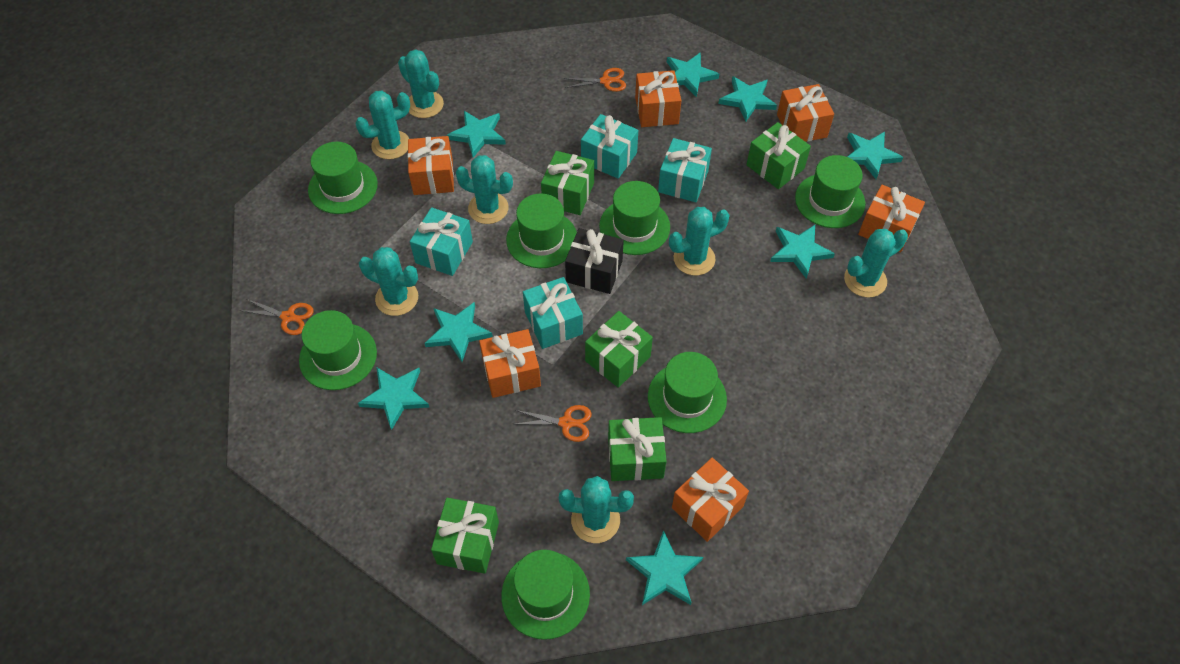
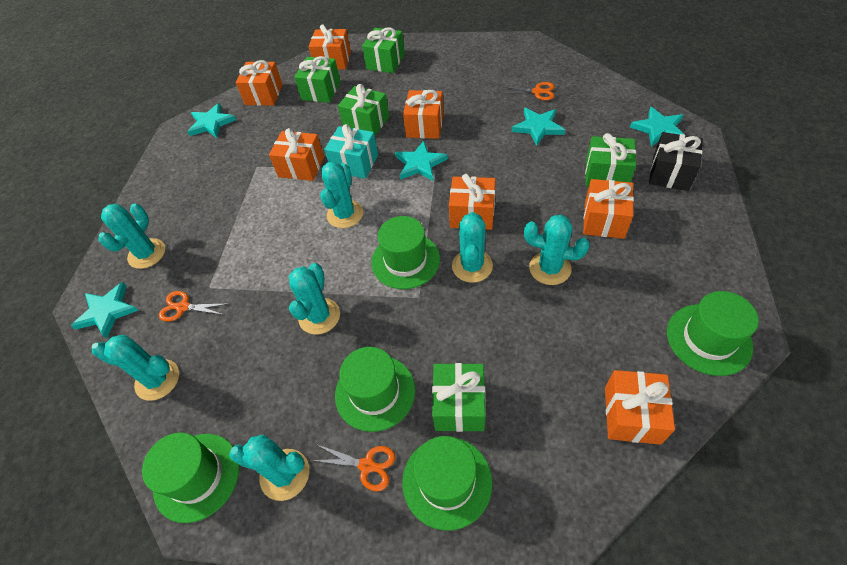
green hat: [299,310,377,390] [308,142,378,214] [501,550,590,640] [506,193,577,268] [599,181,670,255] [648,352,727,433] [795,155,865,228] = 7 -> [142,433,239,523] [335,347,415,432] [371,216,440,289] [402,436,492,531] [667,291,759,376] = 5
orange gift: [408,136,454,195] [479,329,541,398] [635,70,681,127] [672,458,749,542] [777,84,834,142] [858,185,925,252] = 6 -> [236,60,283,106] [269,128,324,181] [309,25,351,69] [403,90,444,139] [449,174,496,230] [583,179,634,239] [605,370,675,445] = 7
turquoise gift: [410,207,473,276] [523,277,583,349] [581,114,638,179] [658,138,712,202] = 4 -> [324,124,378,179] = 1
turquoise star: [358,367,429,430] [424,302,493,362] [447,111,506,158] [626,530,703,605] [667,52,719,97] [718,76,777,122] [770,225,835,279] [847,132,903,179] = 8 -> [71,282,139,339] [187,103,236,138] [395,141,448,181] [512,108,565,146] [630,107,685,147] = 5

